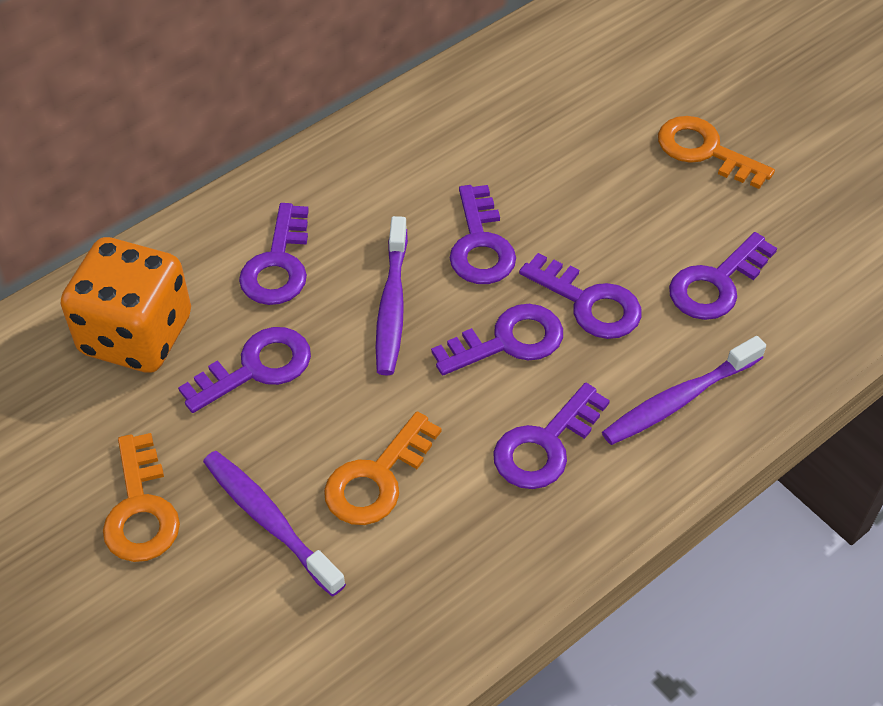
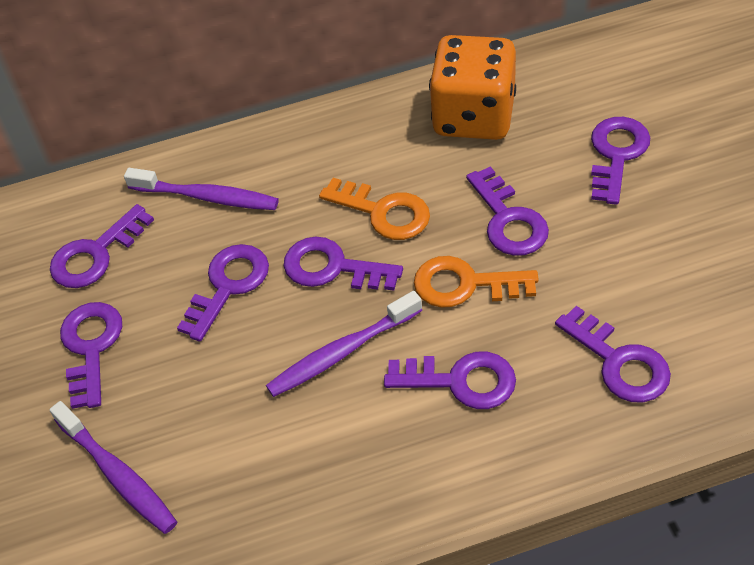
orange key: [103,433,180,562] [324,411,441,525] [658,116,775,189] = 3 -> [319,178,430,240] [414,256,539,308] = 2
purple key: [178,327,311,413] [239,203,309,305] [431,304,563,375] [449,185,516,284] [493,383,610,489] [519,253,642,339] [669,232,777,320] = 7 -> [50,204,154,288] [60,302,122,409] [177,244,269,342] [284,237,403,291] [384,352,516,409] [466,166,549,256] [555,306,671,403] [591,117,650,205] = 8

